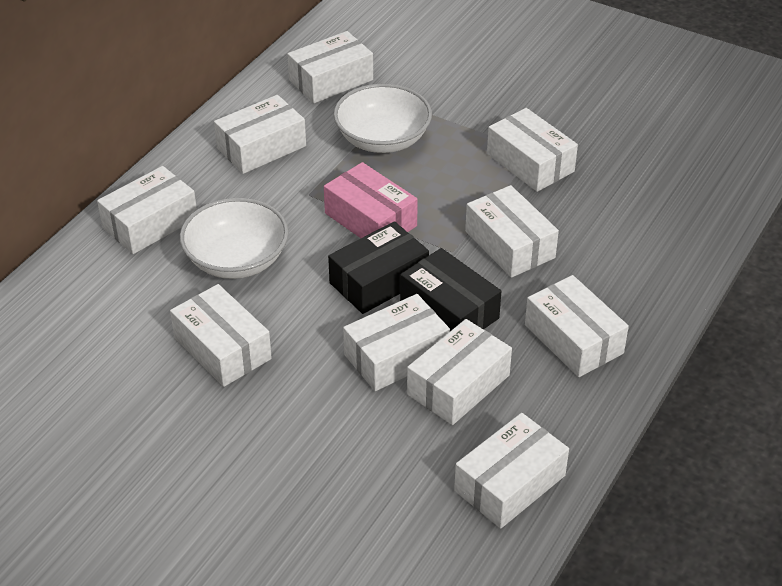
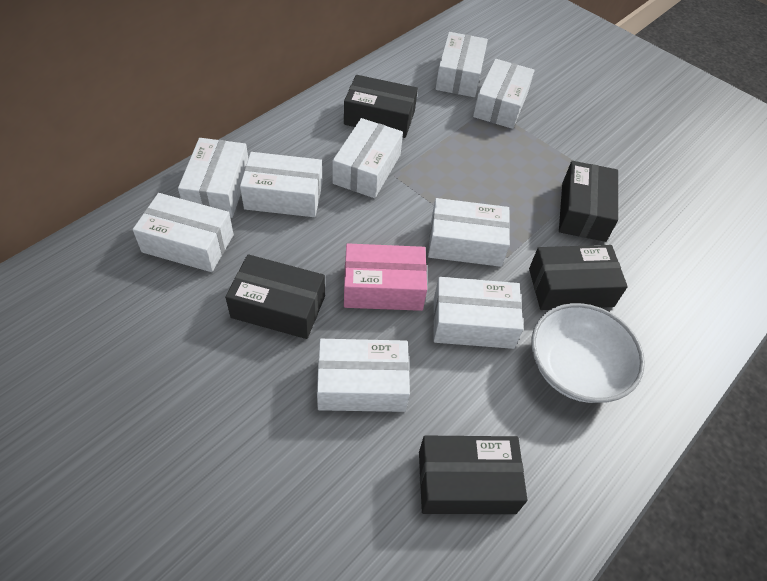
black box: [328,221,429,314] [400,248,501,331] = 2 -> [225,254,325,339] [344,75,418,138] [419,436,527,514] [529,245,628,310] [559,161,618,242] = 5
white bowl: [180,198,289,279] [334,84,432,153] = 2 -> [531,303,645,403] = 1
white box: [97,166,197,254] [170,284,272,387] [214,95,306,174] [287,31,373,103] [343,294,450,391] [407,319,512,425] [454,413,569,529] [465,185,559,278] [487,108,578,192] [525,275,629,377] = 10 -> [133,193,234,272] [178,138,248,218] [240,152,322,217] [317,339,410,412] [332,118,403,198] [428,198,510,267] [433,277,523,349] [436,32,488,97] [473,59,535,129] = 9

